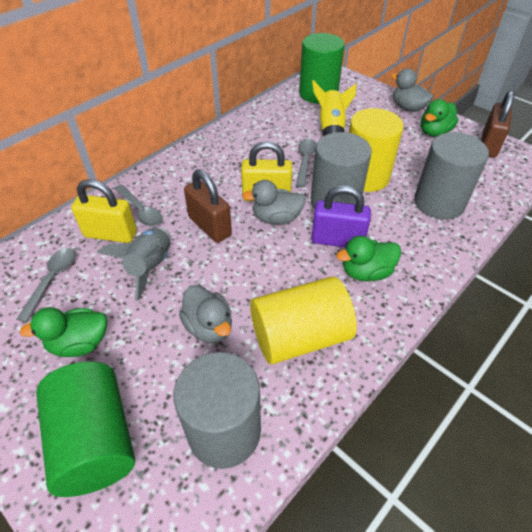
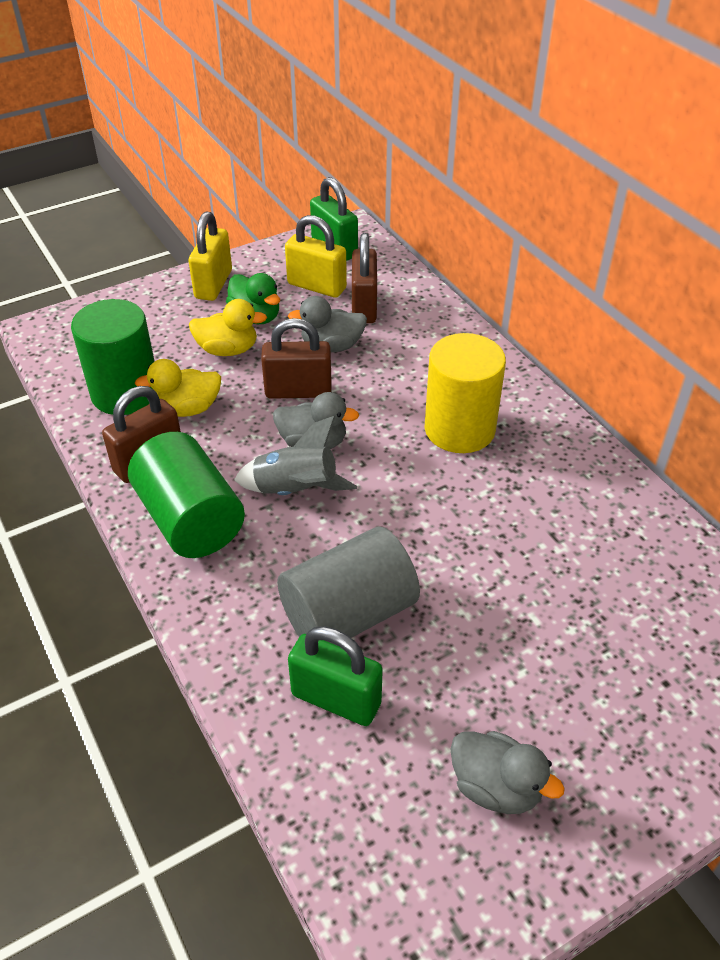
brown padlock: [184,169,232,243] [481,90,515,158] = 2 -> [102,386,181,483] [261,318,332,399] [352,233,377,323] = 3
green duck: [20,307,107,357] [336,236,401,281] [421,99,458,136] = 3 -> [226,273,280,324] = 1
green padlock: none = 0 -> [288,626,383,726] [310,177,358,261] = 2
grey cylinder: [173,352,261,469] [311,132,372,210] [414,132,489,220] = 3 -> [277,527,420,645] = 1
grey spoon: [17,248,75,322] [114,184,162,226] [296,139,317,187] = 3 -> none = 0
purple padlock: [311,185,371,248] = 1 -> none = 0
yellow cylinder: [250,276,357,365] [349,108,404,192] = 2 -> [425,333,506,453] = 1
yellow duck: none = 0 -> [135,359,221,417] [189,299,267,356] = 2
yellow rocket: [312,80,357,136] = 1 -> none = 0

